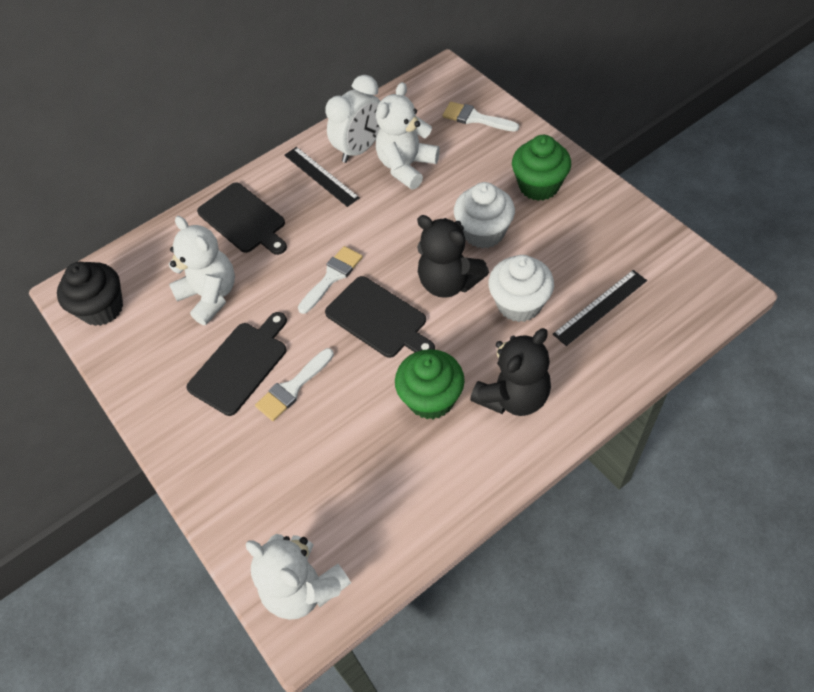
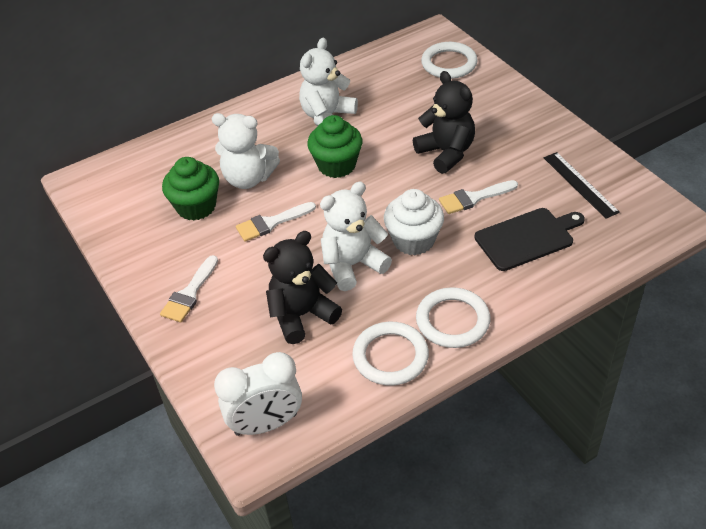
black cupcake: [57,262,123,326] = 1 -> none = 0
black cutting board: [186,312,287,416] [197,182,287,255] [325,276,435,358] = 3 -> [474,208,585,271] = 1
black ruler: [284,147,360,207] [553,270,647,346] = 2 -> [544,152,620,219] = 1
white cupcake: [454,182,515,249] [488,255,554,322] = 2 -> [384,189,444,255] = 1
white ring: none = 0 -> [352,322,429,386] [416,287,490,348] [421,42,478,79] = 3

